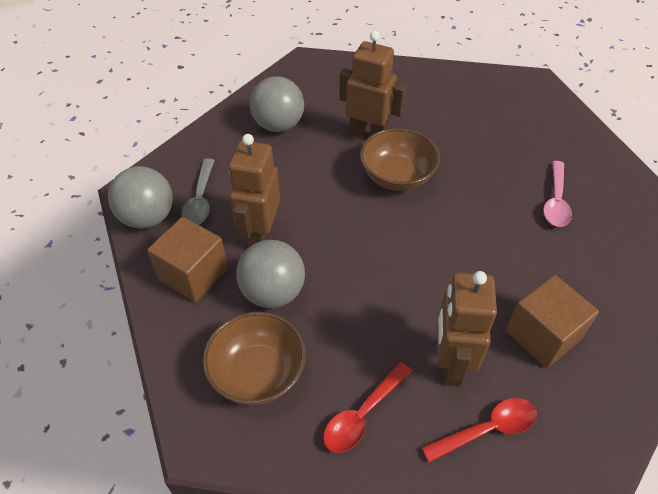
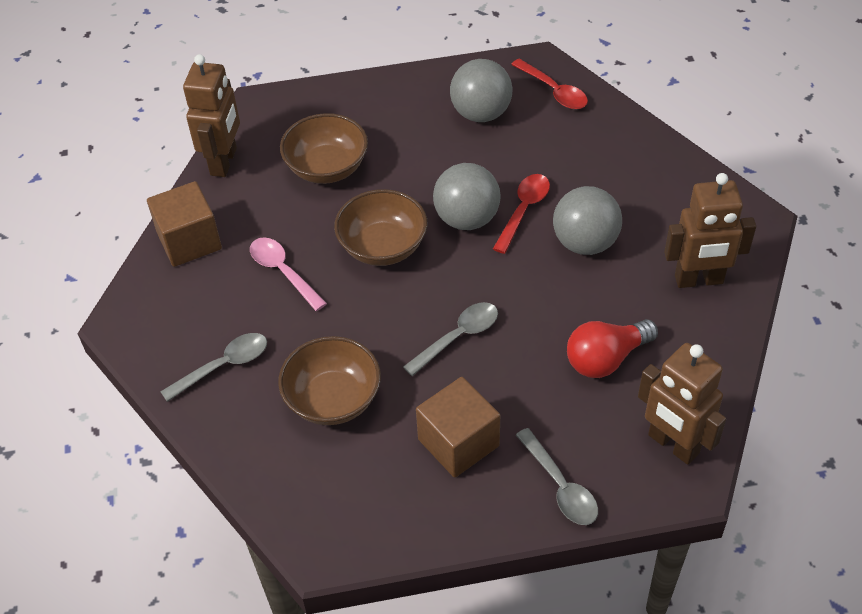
brown bowl: [203,312,306,405] [360,128,440,191] = 2 -> [278,336,381,425] [280,113,368,184] [334,189,427,266] = 3
grey spoon: [181,158,215,225] = 1 -> [160,333,267,402] [403,302,498,376] [516,428,598,525] = 3
red light bulb: none = 0 -> [567,319,658,378] = 1

